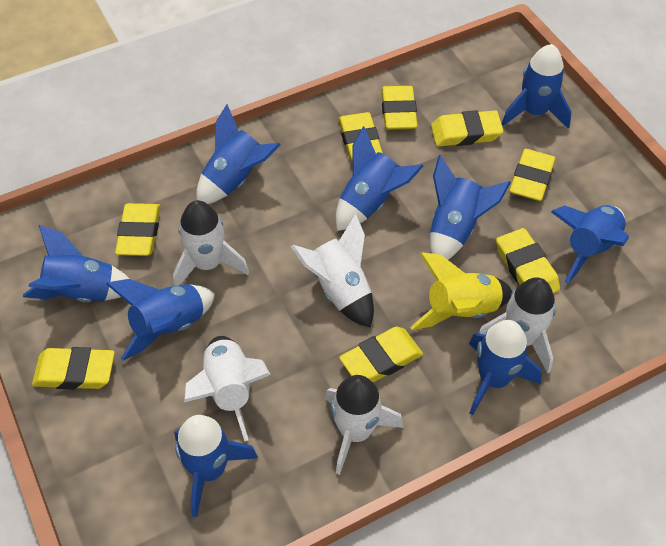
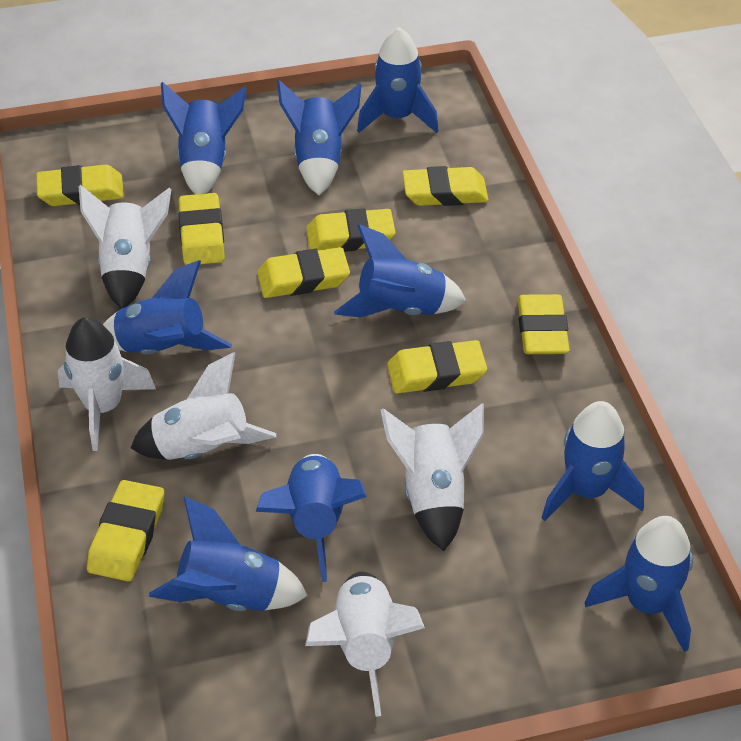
yellow rocket: [410,252,512,330] = 1 -> none = 0

